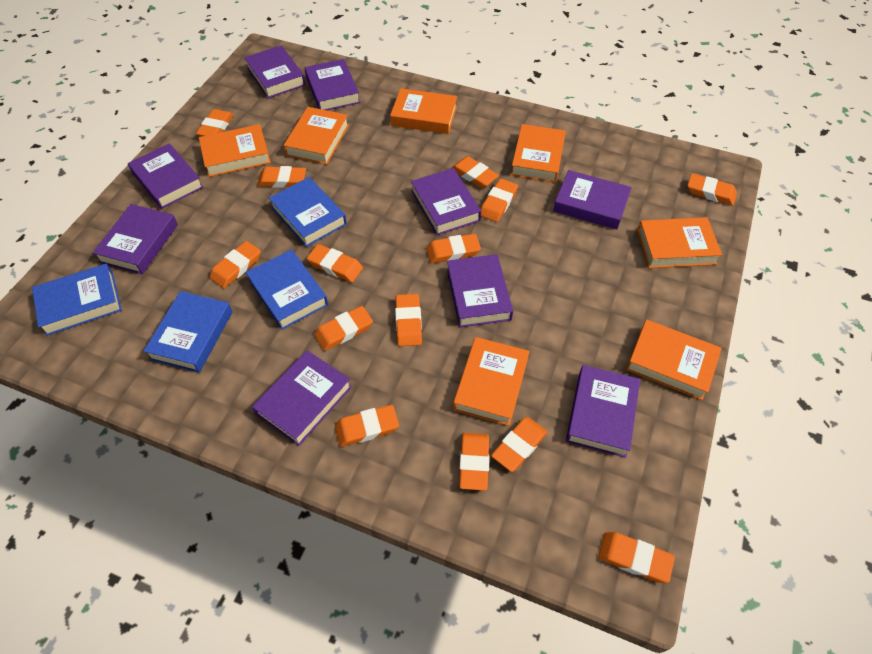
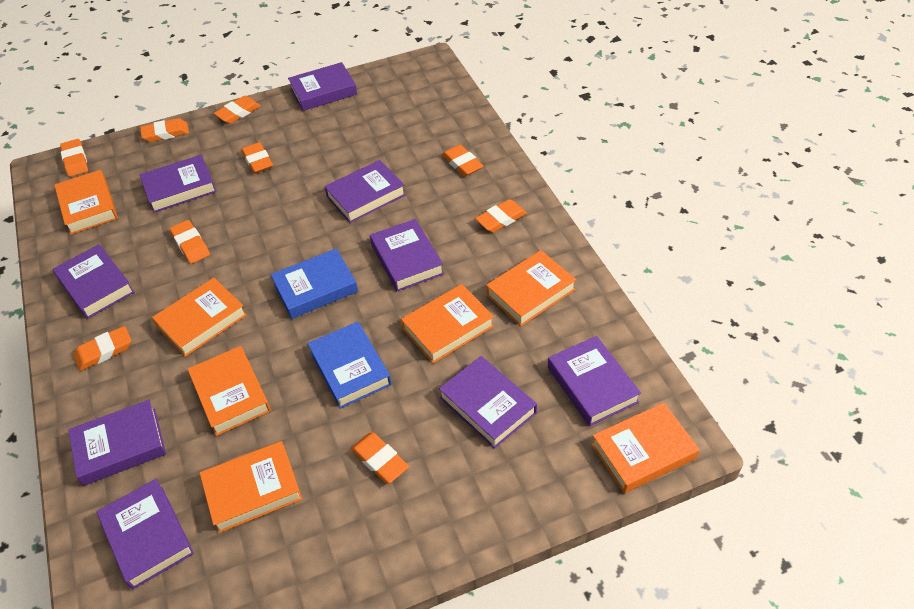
blue book: [32,264,122,336] [144,291,233,373] [246,249,328,330] [269,177,347,247] = 4 -> [271,248,358,319] [307,322,392,408] = 2
orange eraser: [196,109,234,136] [210,241,261,288] [257,166,306,188] [307,244,363,282] [314,306,373,351] [335,405,399,447] [395,294,422,346] [426,234,481,263] [451,156,499,188] [459,433,490,491] [481,179,518,222] [491,417,548,472] [598,532,675,583] [687,173,737,206] = 14 -> [60,139,88,177] [74,326,131,371] [140,118,189,142] [170,220,210,264] [214,96,261,124] [242,142,273,174] [351,432,409,483] [442,145,483,176] [475,199,527,233] = 9

